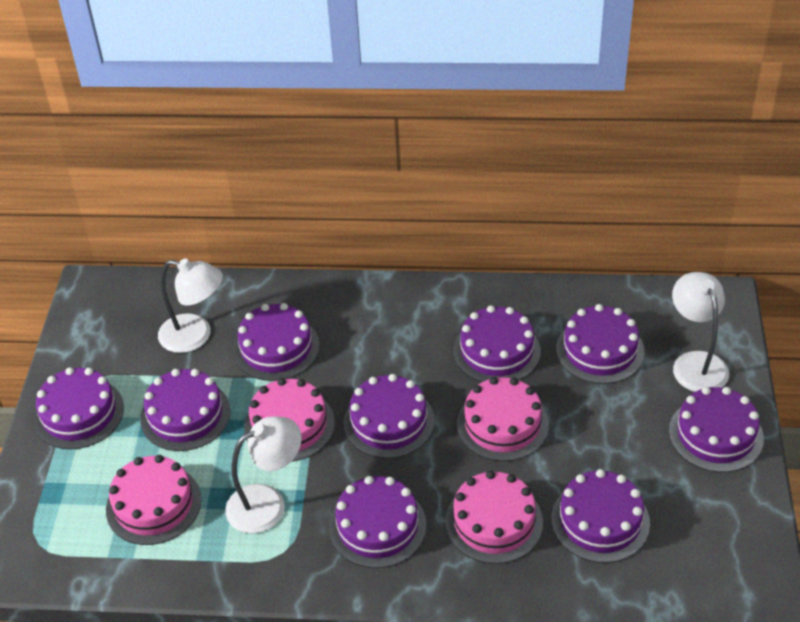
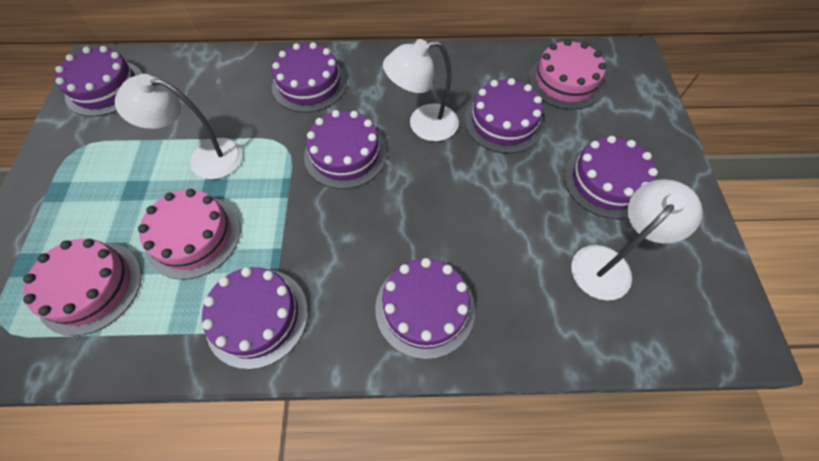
pink cake: [106,455,202,545] [244,378,335,462] [445,470,543,564] [457,377,549,461] = 4 -> [23,239,142,336] [138,189,241,280] [528,39,606,110] = 3
purple cake: [34,367,124,449] [140,369,231,451] [233,303,320,381] [329,476,426,568] [343,374,435,458] [453,305,541,382] [551,469,650,563] [556,304,645,384] [669,387,764,472] = 9 -> [55,46,142,117] [202,267,308,369] [272,42,347,113] [304,110,387,189] [375,258,475,359] [465,78,544,153] [564,136,658,219] = 7

